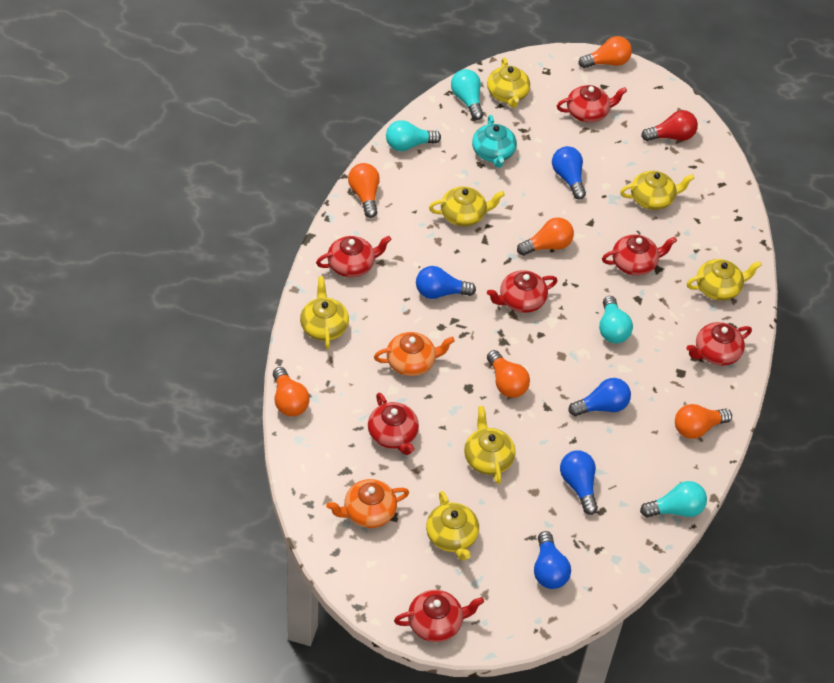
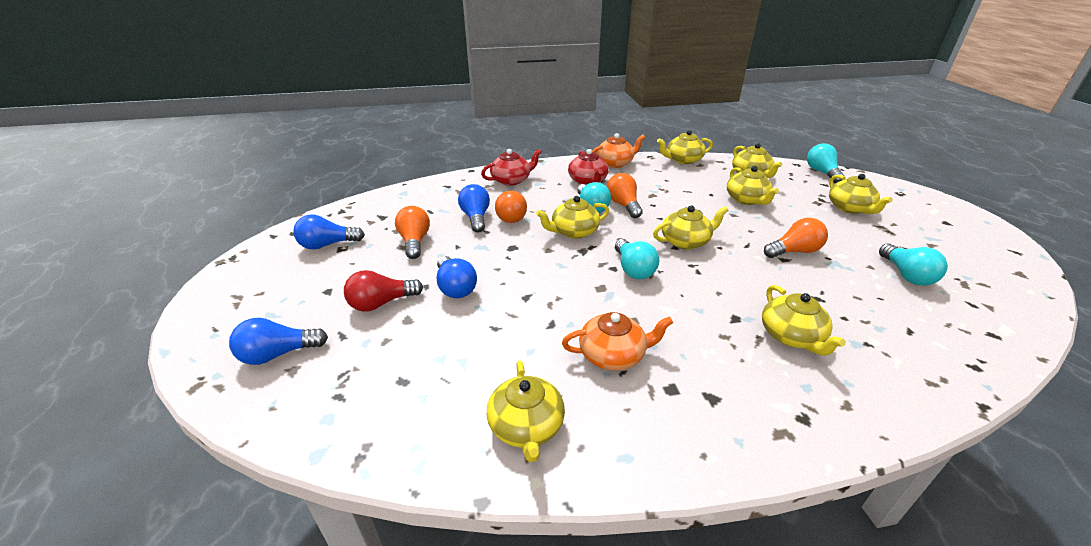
blue light bulb: [416,266,476,299] [534,531,571,589] [552,146,586,200] [560,451,598,515] [569,378,631,416] = 5 -> [229,318,328,365] [293,215,365,249] [437,256,477,298] [458,184,490,233] = 4
orange light bulb: [273,367,310,416] [348,163,380,218] [487,350,530,398] [517,217,574,256] [578,36,632,68] [675,404,732,439] = 6 -> [395,206,430,259] [495,191,527,223] [607,173,643,218] [764,218,828,258] = 4
red teapot: [316,236,391,278] [368,393,419,455] [394,590,484,642] [487,270,558,313] [557,85,627,123] [602,234,677,276] [686,322,752,366] = 7 -> [481,149,542,186] [568,149,609,185] = 2
turquoise teapot: [472,115,517,168] = 1 -> none = 0
yellow teapot: [300,276,349,349] [426,491,479,561] [429,186,505,227] [464,406,516,484] [487,58,530,108] [620,171,694,210] [687,259,762,301] = 7 -> [487,361,565,462] [536,196,609,239] [653,206,729,249] [657,130,713,164] [727,166,779,205] [732,143,783,178] [762,285,846,356] [829,174,893,214] = 8

